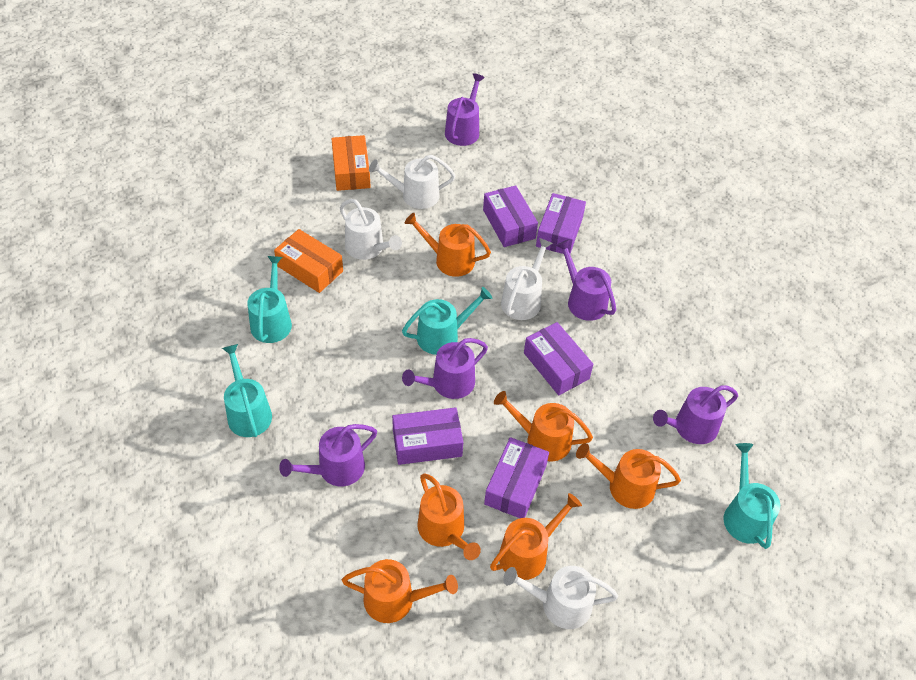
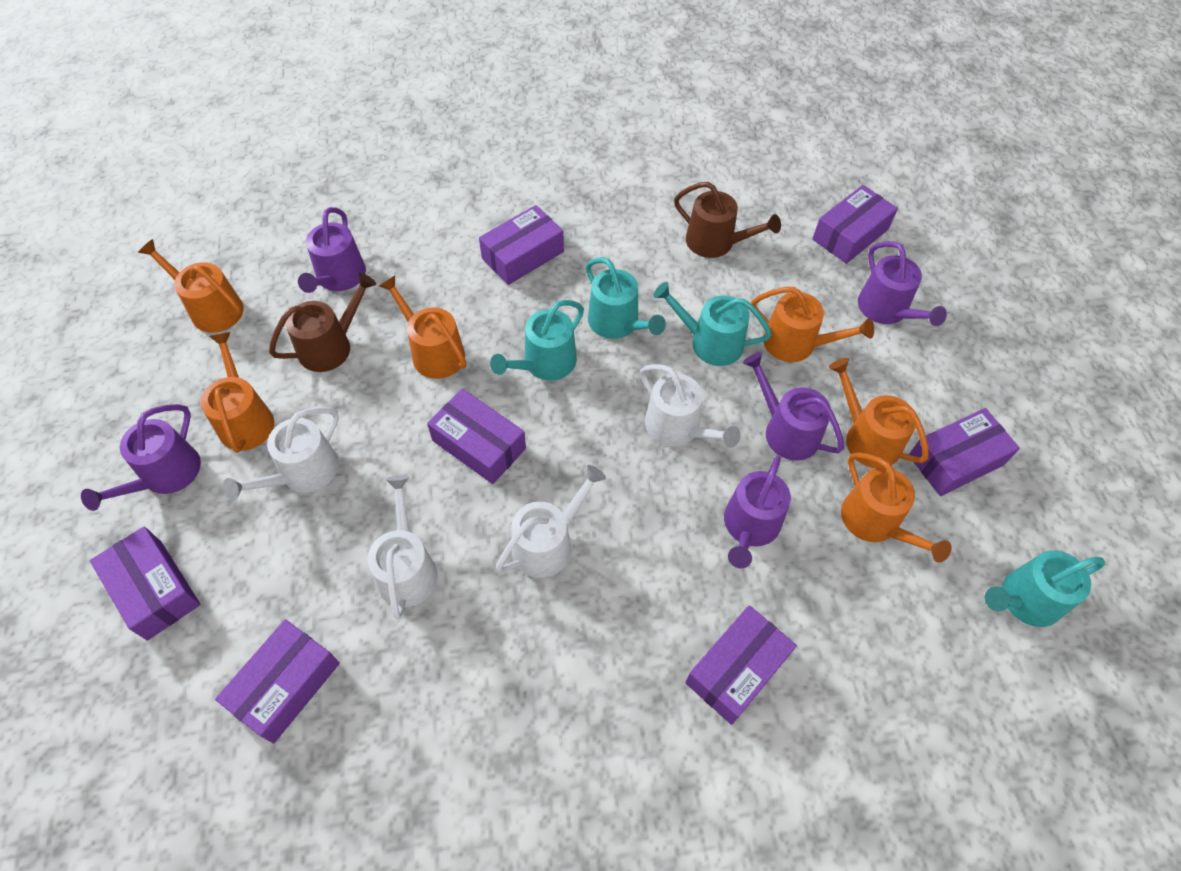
brown watering can: none = 0 -> [269,273,376,372] [674,182,781,258] = 2
orange box: [274,229,343,293] [331,135,371,191] = 2 -> none = 0
purple box: [392,407,463,465] [483,185,538,247] [484,437,549,518] [524,322,593,395] [536,193,586,254] = 5 -> [90,527,200,640] [215,619,340,744] [427,389,526,484] [479,205,564,285] [685,605,797,725] [812,185,898,264] [909,408,1020,496] = 7

